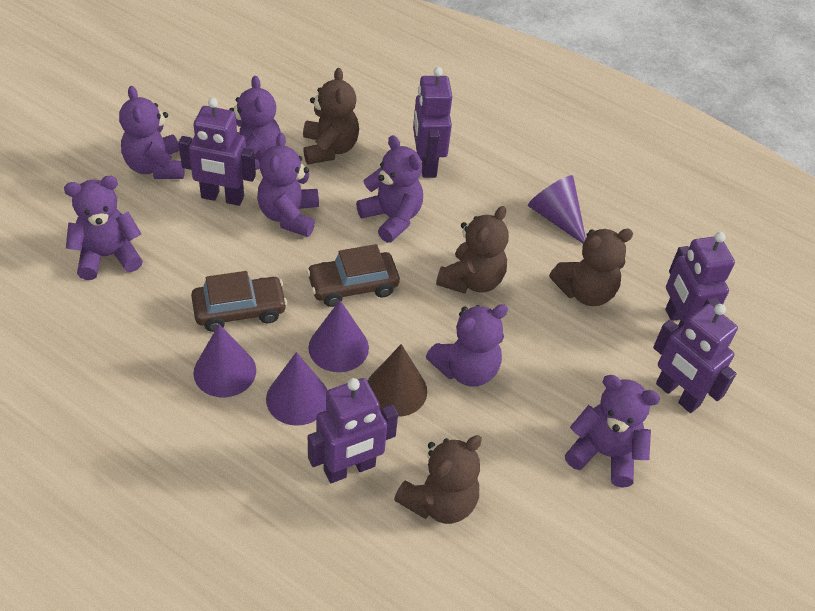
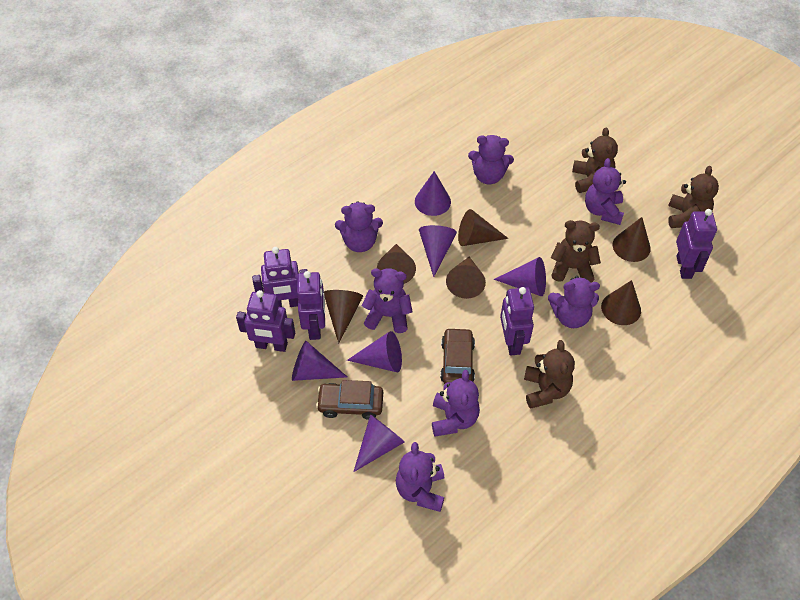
brown cone: [368,344,427,417] = 1 -> [324,290,363,344] [377,244,416,284] [446,257,486,299] [458,209,508,246] [601,280,641,325] [613,217,651,262] = 6
purple cone: [193,324,256,397] [266,352,328,426] [308,300,369,372] [528,175,586,243] = 4 -> [292,341,347,381] [347,331,402,372] [353,415,405,472] [415,171,451,216] [419,225,457,277] [494,257,546,296] = 6

